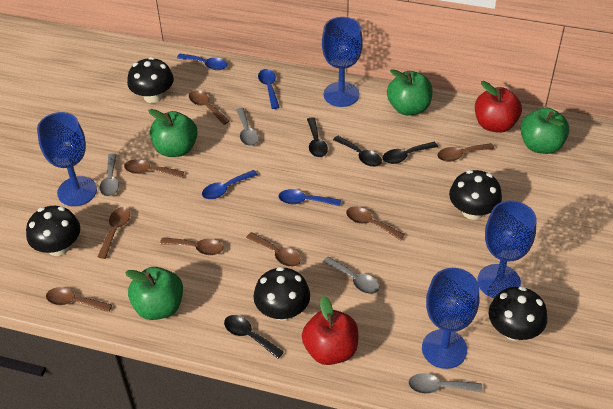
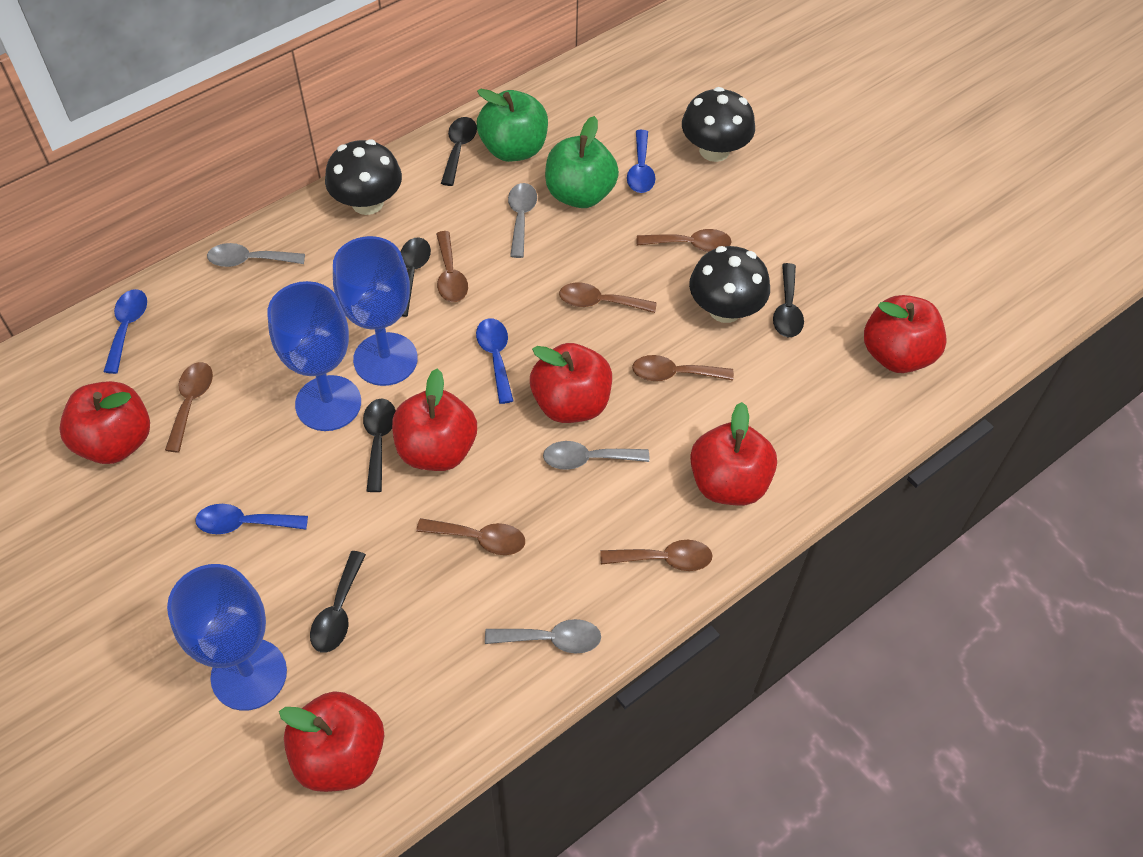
black mushroom: [26,206,80,256] [127,57,174,103] [253,267,310,321] [449,170,502,220] [489,286,547,341] = 5 -> [325,139,402,215] [682,87,755,162] [689,246,770,323] = 3
black spoon: [224,315,284,359] [307,117,328,157] [333,136,382,167] [383,142,438,164] = 4 -> [310,551,366,653] [363,398,396,492] [401,238,431,317] [441,117,477,186] [773,263,804,337] = 5
blue goblet: [37,112,97,206] [322,17,363,107] [422,268,479,369] [477,200,536,298] = 4 -> [167,564,287,711] [267,281,361,431] [333,236,418,386] = 3
brown spoon: [46,287,112,312] [97,207,130,259] [124,159,184,178] [160,237,223,255] [189,90,230,125] [246,232,301,267] [346,207,405,241] [437,143,495,162] = 8 -> [165,362,213,453] [416,518,525,555] [436,231,468,302] [559,282,657,313] [600,540,713,571] [632,355,734,381] [637,229,732,252] = 7
green apple: [125,267,183,320] [149,109,198,157] [387,69,433,115] [520,108,569,154] = 4 -> [477,89,548,162] [545,116,619,208] = 2
red apple: [302,296,358,365] [475,81,522,133] = 2 -> [59,381,150,464] [279,691,385,792] [392,369,477,471] [530,343,612,423] [690,402,777,506] [864,295,947,373] = 6

